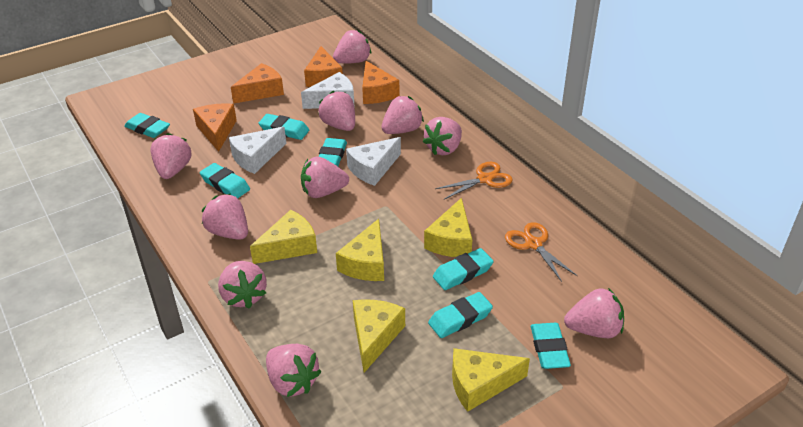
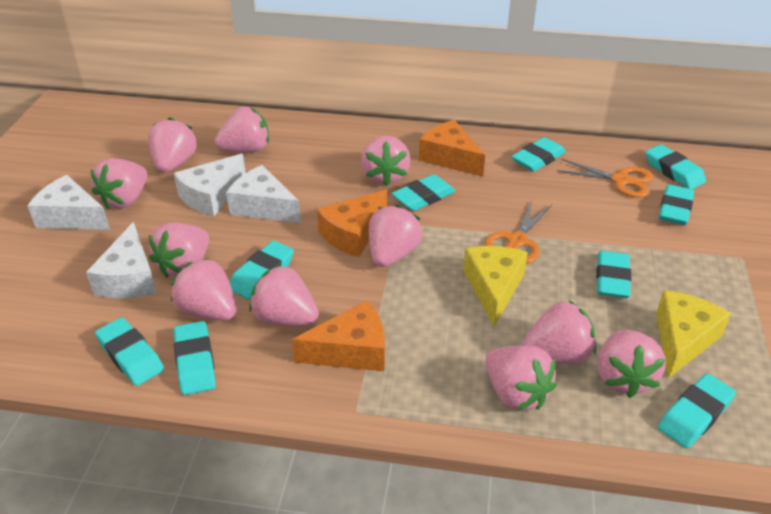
orange cheese: [193,103,237,152] [231,63,284,104] [304,46,343,87] [362,61,400,104] = 4 -> [292,301,385,371] [317,190,387,257] [419,120,485,177] = 3
pink strawberry: [150,133,192,179] [202,194,248,240] [218,261,267,309] [266,344,321,397] [301,157,349,198] [318,91,355,131] [333,30,371,63] [381,96,424,134] [423,117,462,155] [564,288,624,338] = 10 -> [91,158,147,209] [148,117,197,172] [149,222,209,278] [171,258,237,320] [214,107,269,153] [249,265,319,326] [361,136,411,186] [369,205,422,267] [485,345,557,411] [521,301,596,364] [598,329,666,398] = 11
turquoise eraser: [124,113,170,138] [200,163,250,199] [258,114,309,140] [318,138,347,166] [428,292,493,338] [433,248,494,290] [531,323,571,369] = 7 -> [95,318,164,386] [174,321,216,395] [230,240,294,300] [391,174,455,211] [511,137,566,172] [596,251,632,298] [645,144,706,189] [658,373,736,448] [659,184,694,225] = 9
white cheese: [229,127,286,174] [301,72,355,109] [346,137,401,186] = 3 -> [27,175,110,230] [86,222,156,298] [174,154,246,216] [226,165,301,223] = 4
yellow cheese: [250,210,317,264] [336,219,384,281] [353,299,405,373] [424,198,472,257] [452,348,530,412] = 5 -> [463,246,528,326] [656,290,731,378] = 2

